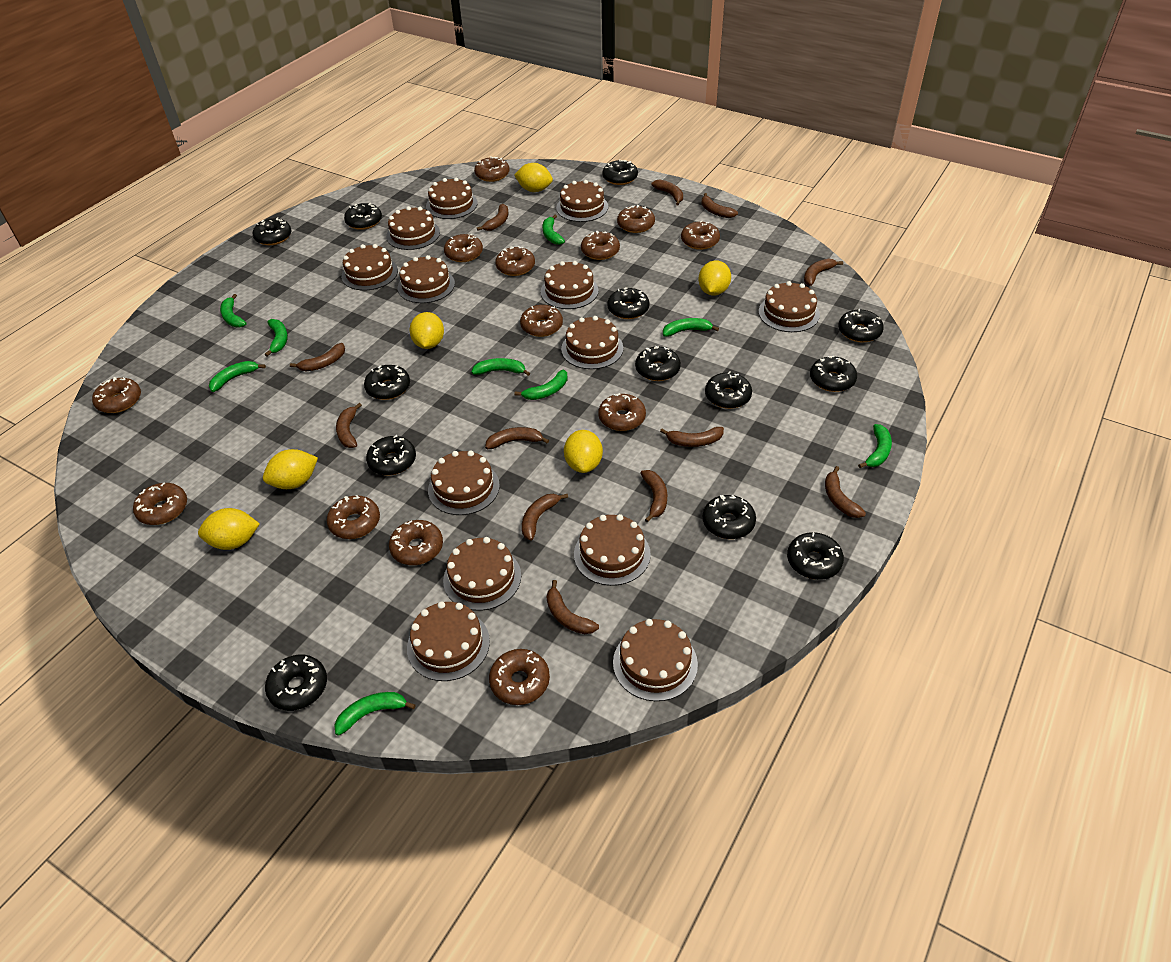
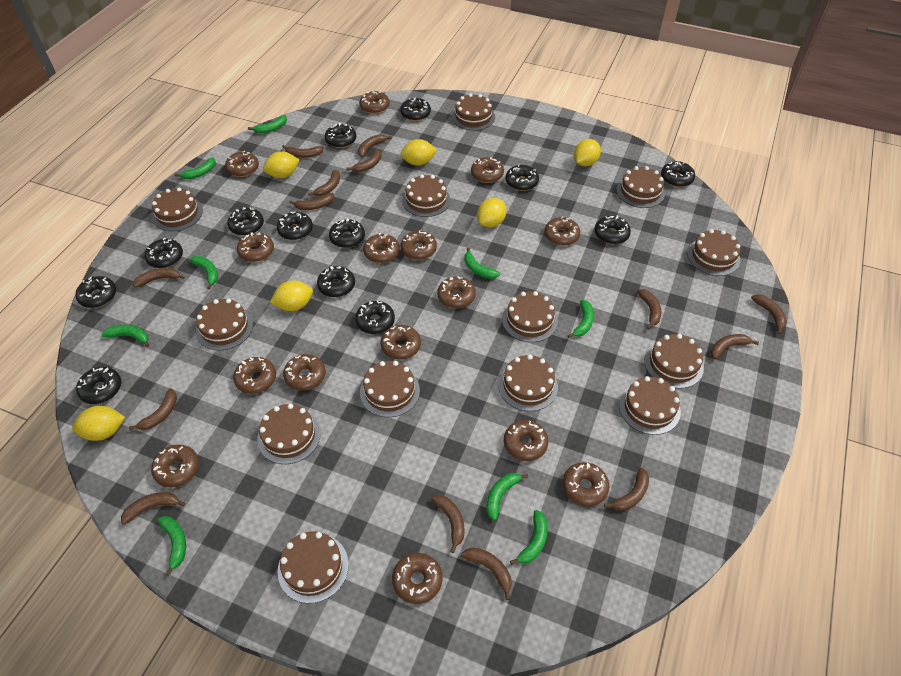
brown banana: [290,343,345,371] [336,403,362,448] [477,204,509,231] [485,427,549,449] [522,494,568,541] [547,580,599,634] [641,470,667,523] [651,180,683,205] [660,427,724,447] [701,193,738,218] [804,258,843,286] [825,466,866,518] = 12 -> [121,492,185,525] [129,388,177,430] [133,268,185,288] [282,145,324,158] [289,193,334,210] [308,170,340,196] [346,149,381,172] [358,134,392,157] [431,495,465,553] [461,548,511,600] [604,468,649,511] [637,289,661,330] [711,334,759,359] [751,294,787,334] = 14
brown donut: [92,377,141,413] [133,482,187,525] [327,495,380,539] [389,520,443,565] [444,234,483,262] [474,156,510,182] [489,649,550,705] [495,246,535,276] [520,305,563,337] [581,231,620,260] [598,393,646,431] [617,205,655,233] [681,221,720,250] = 13 -> [151,444,199,487] [225,151,259,177] [233,357,276,394] [237,232,274,262] [283,354,326,391] [359,91,390,114] [363,233,400,263] [381,325,421,360] [392,553,443,604] [401,230,437,260] [437,277,476,308] [471,157,504,183] [504,420,548,461] [544,216,580,246] [562,462,609,507] = 15

